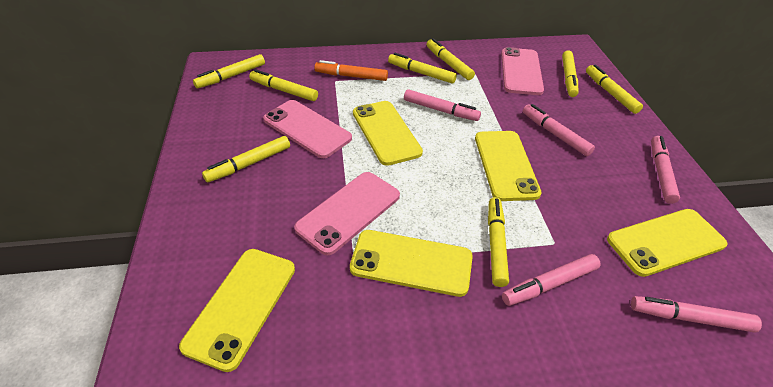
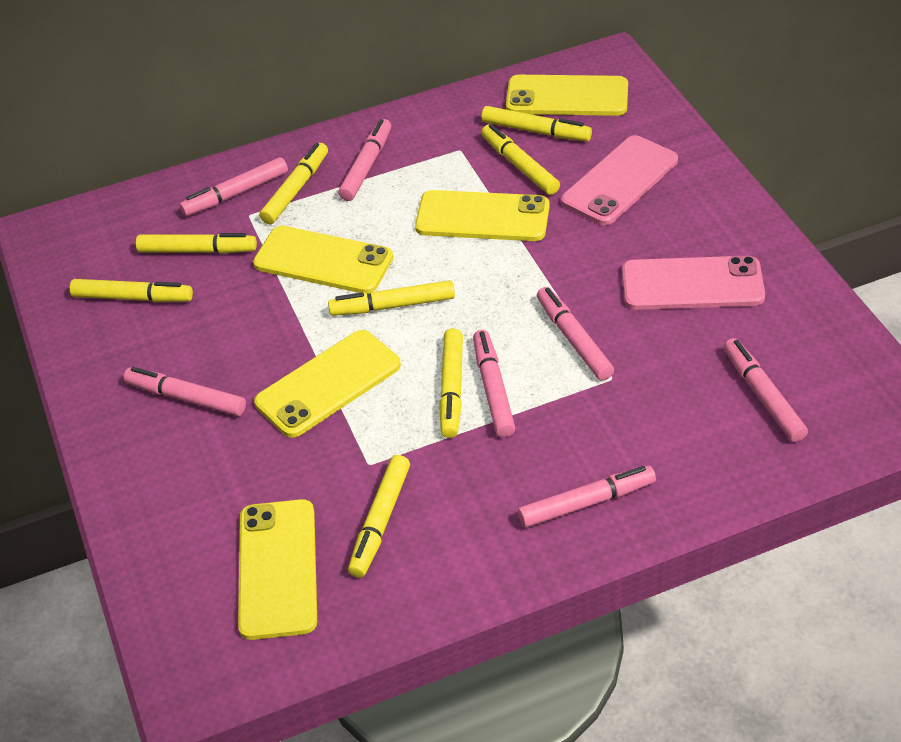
orange marker: [314,60,388,81] = 1 -> none = 0
pink marker: [404,89,481,121] [502,254,601,306] [523,104,595,156] [631,296,762,333] [651,136,680,204] = 5 -> [124,367,246,416] [179,157,288,216] [338,119,391,201] [473,330,515,437] [518,466,656,528] [537,287,614,381] [724,338,808,442] = 7
pink phone: [263,100,352,158] [294,172,400,255] [501,47,544,95] = 3 -> [561,135,678,225] [622,256,765,310] = 2

